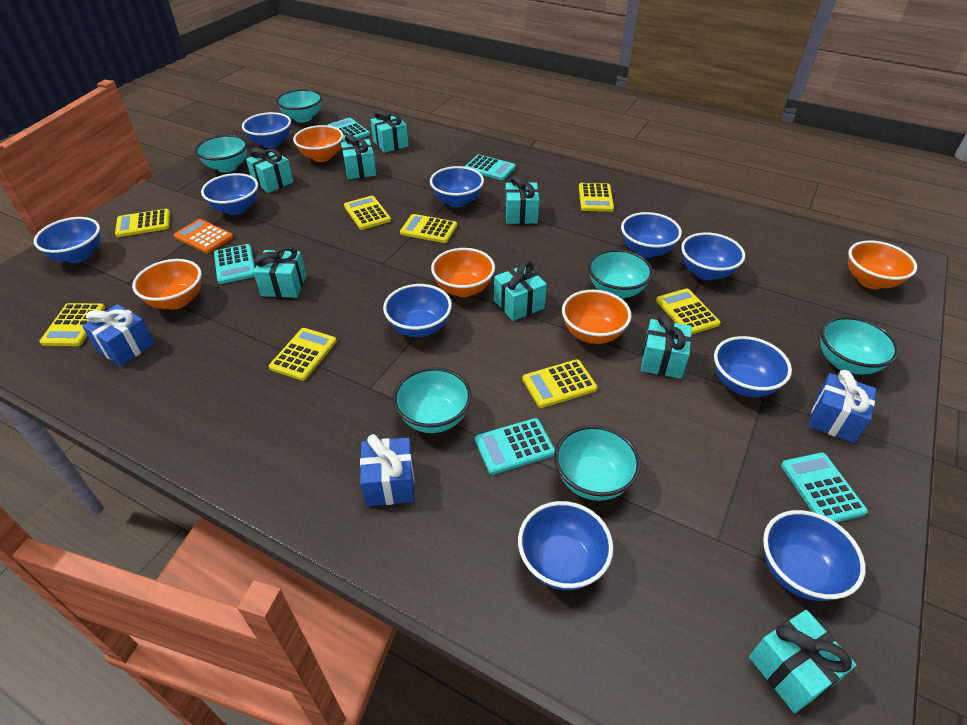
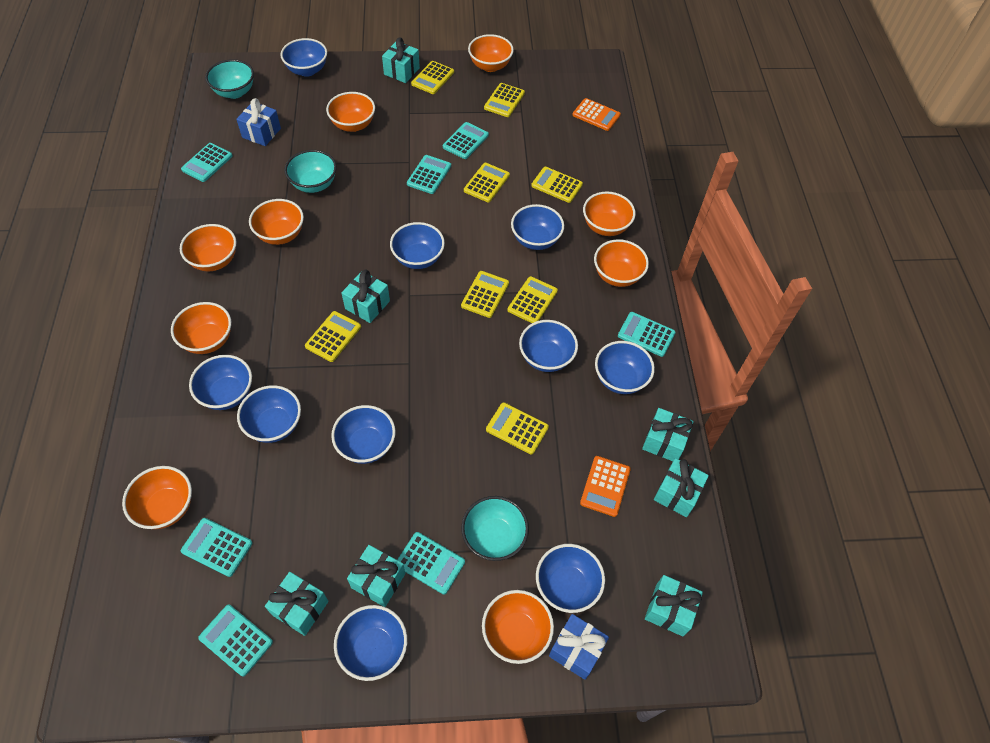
blue gift: [82,304,155,366] [360,434,414,506] [809,370,876,443] = 3 -> [236,98,281,146] [549,614,609,680] = 2
orange bowl: [132,259,202,309] [293,125,343,162] [431,248,495,297] [562,290,631,344] [848,240,917,289] = 5 -> [122,466,192,529] [171,302,231,354] [180,224,236,271] [249,199,304,245] [326,92,375,132] [468,34,514,72] [482,590,554,664] [583,192,636,236] [594,239,649,287] = 9
orange calculator: [174,219,233,253] = 1 -> [572,98,621,131] [580,456,631,517] = 2
turquoise bowl: [195,135,247,173] [276,89,322,122] [393,367,472,433] [554,425,641,501] [588,249,653,299] [821,316,899,374] = 6 -> [205,59,254,99] [284,150,337,193] [461,496,529,561] = 3
turquoise calculator: [214,244,255,284] [328,118,370,142] [465,154,516,180] [475,418,555,475] [781,453,868,522] = 5 -> [181,143,233,182] [181,518,252,577] [198,605,273,677] [397,532,465,595] [407,155,451,194] [443,122,489,159] [618,312,676,357] = 7
turquoise gift: [246,148,293,193] [253,246,306,298] [341,134,376,179] [370,110,409,153] [494,261,547,321] [505,175,539,224] [641,314,692,379] [749,610,857,713] = 8 -> [265,572,328,636] [342,270,390,323] [347,545,405,607] [382,37,420,83] [642,408,694,461] [645,575,703,636] [654,458,709,517] = 7

